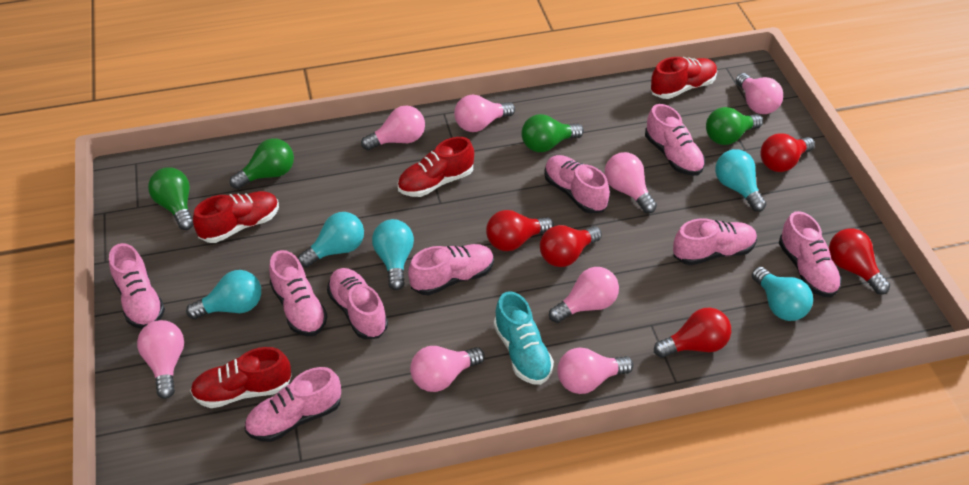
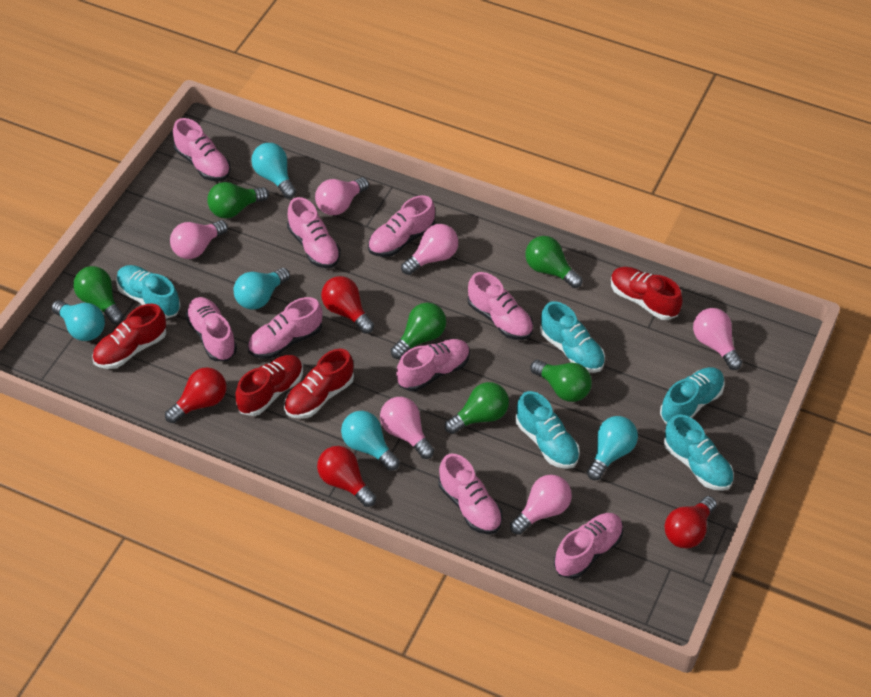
green light bulb: [148,167,193,230] [230,138,294,189] [521,114,584,152] [706,107,763,145] = 4 -> [73,266,124,324] [207,182,269,218] [391,302,446,359] [445,382,509,434] [525,236,582,288] [530,360,592,402] = 6
pink light bulb: [137,320,184,399] [361,106,425,150] [410,346,485,392] [454,95,515,132] [549,267,619,323] [557,347,633,394] [605,152,657,213] [736,73,783,114] = 8 -> [170,220,228,259] [315,177,369,215] [380,397,434,459] [401,224,458,275] [510,475,572,535] [693,308,742,370] = 6
red light bulb: [486,210,554,251] [540,225,602,267] [654,307,731,358] [760,133,815,172] [829,229,890,294] = 5 -> [165,367,226,423] [317,446,376,507] [321,276,374,333] [665,496,717,549] = 4
turquoise shoe: [494,291,554,385] = 1 -> [116,265,181,319] [516,391,580,469] [540,301,605,373] [660,367,725,424] [664,414,734,491] = 5

